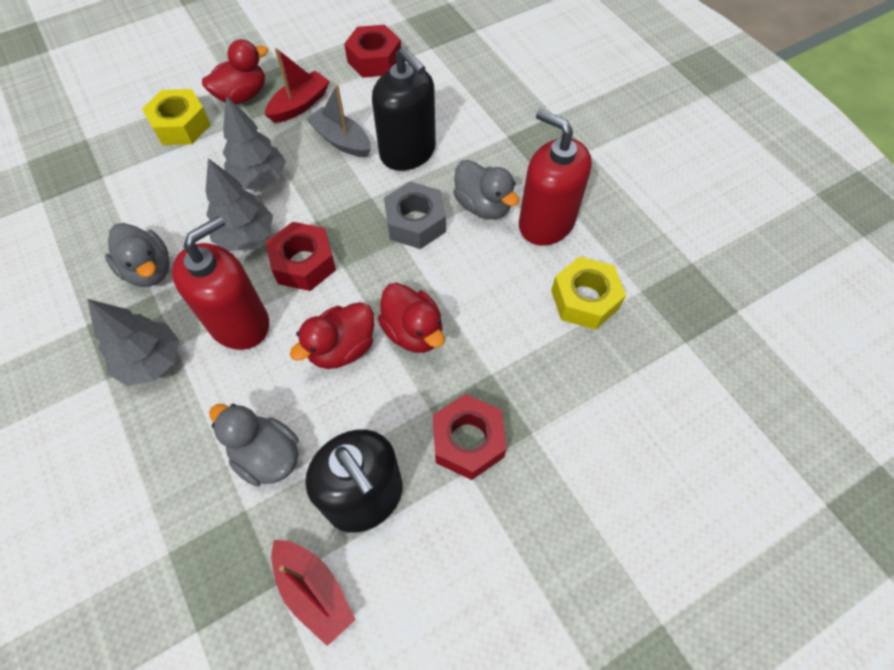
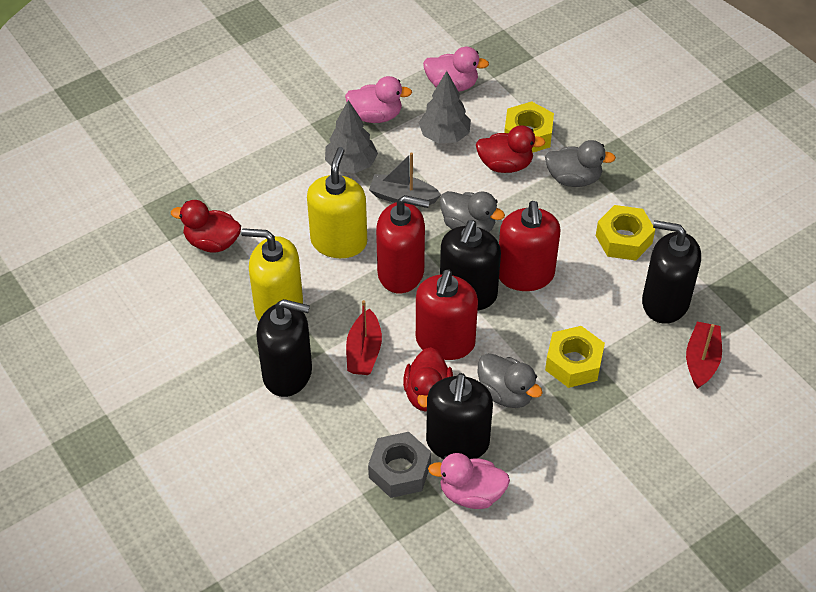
black soap dispenser: [305,429,403,533] [372,47,436,171] = 2 -> [256,299,312,397] [426,373,493,459] [440,220,501,311] [642,220,701,324] = 4
grey tree: [87,299,179,386] [206,158,273,251] [223,96,286,190] = 3 -> [325,100,378,173] [419,71,471,144] = 2
pink duck: none = 0 -> [345,76,412,123] [423,47,489,92] [428,453,510,509] = 3
red nut: [266,222,336,291] [344,25,401,78] [433,394,507,480] = 3 -> none = 0
red soap dispenser: [172,216,269,350] [519,109,592,246] = 2 -> [376,195,430,293] [416,269,478,360] [499,201,560,291] = 3
yellow nut: [142,89,211,145] [551,256,626,330] = 2 -> [504,101,554,153] [545,326,605,388] [596,205,655,261] = 3
yellow soap dispenser: none = 0 -> [241,228,303,320] [307,147,367,258] = 2

